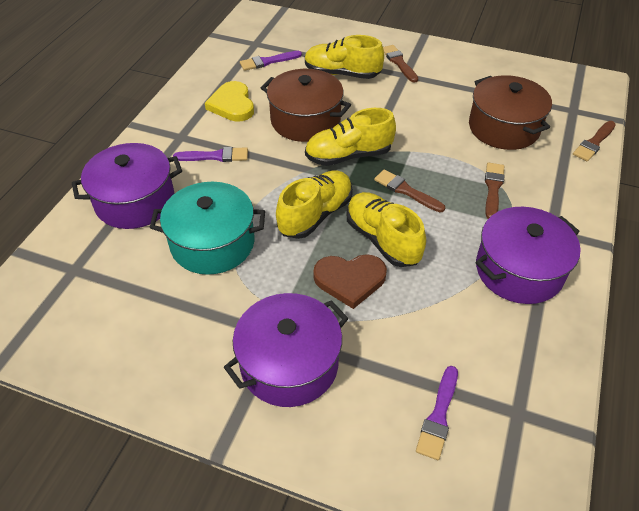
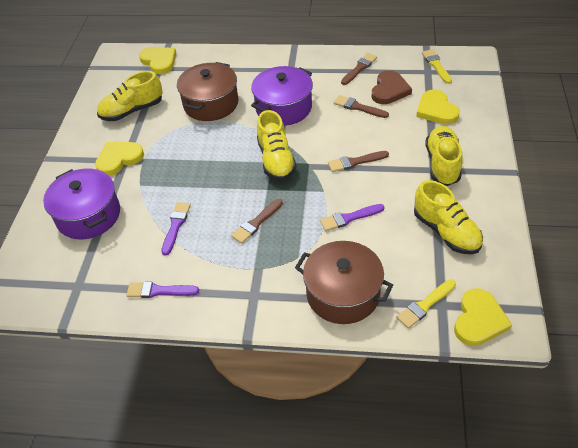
purple pot: [72,143,182,229] [224,293,348,407] [475,207,581,304] = 3 -> [43,168,120,239] [251,66,313,126] = 2
turquoise pot: [149,182,265,275] = 1 -> none = 0
yellow brush: none = 0 -> [397,279,456,329] [422,49,452,84] = 2
yellow heart: [205,81,254,122] = 1 -> [95,142,144,176] [139,47,176,74] [416,89,460,125] [454,288,512,346] = 4

